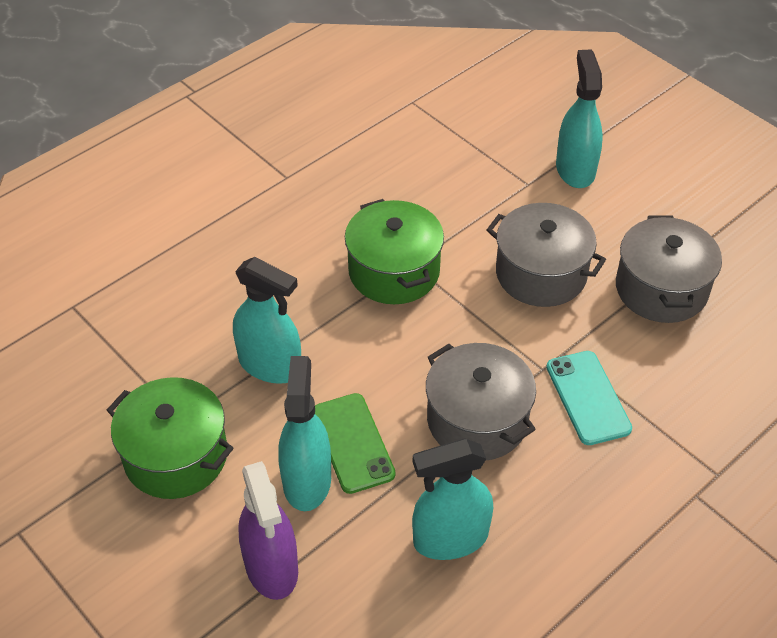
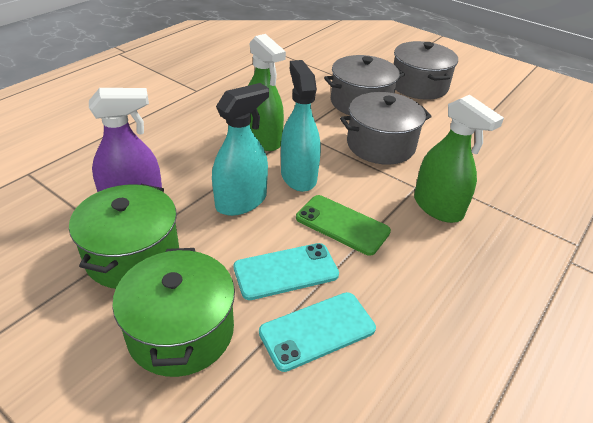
green spray bottle: none = 0 -> [248,34,286,151] [414,95,504,223] = 2
turquoise phone: [546,351,632,445] = 1 -> [233,243,339,300] [259,292,376,372] = 2
turquoise spray bottle: [233,257,301,384] [278,356,331,511] [412,438,493,560] [556,50,603,188] = 4 -> [212,83,269,216] [281,60,321,192] = 2

